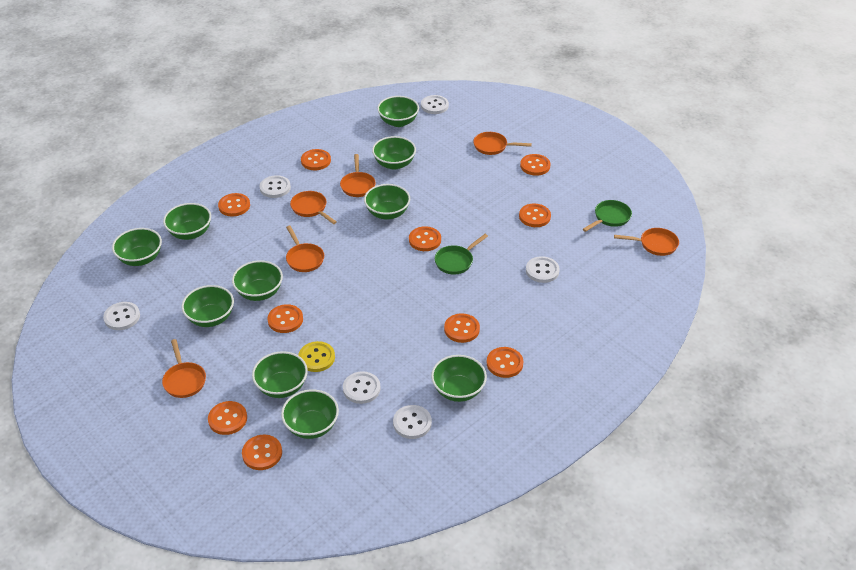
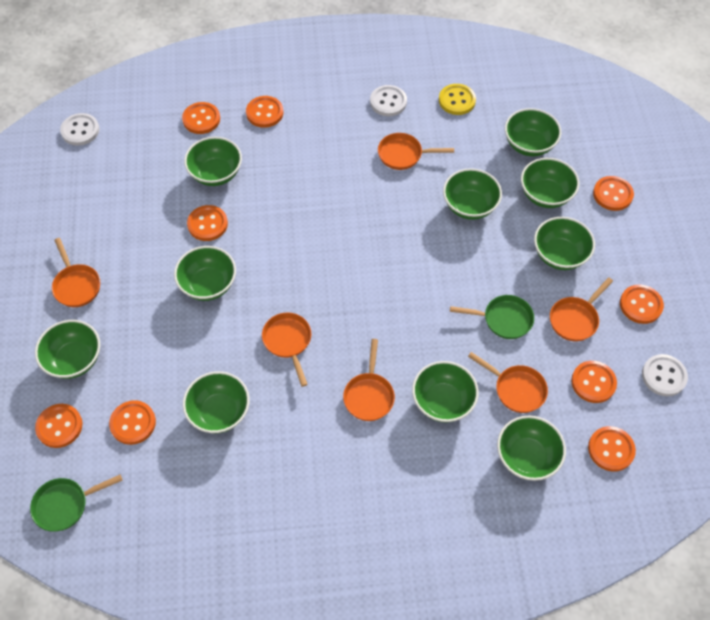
orange button: [208,401,247,435] [218,193,250,217] [242,435,282,470] [267,304,303,333] [301,149,331,170] [409,226,441,251] [444,313,480,343] [487,347,523,378] [519,204,551,227] [520,154,551,176] = 10 -> [35,404,83,448] [109,400,156,445] [182,102,220,134] [187,205,228,241] [246,96,284,128] [571,361,617,403] [588,426,636,472] [593,176,634,211] [620,285,664,324] = 9
white button: [103,302,140,330] [260,175,291,198] [343,371,381,404] [393,405,432,439] [421,95,449,114] [526,256,560,283] = 6 -> [60,113,99,146] [370,85,407,116] [642,354,688,396] = 3

